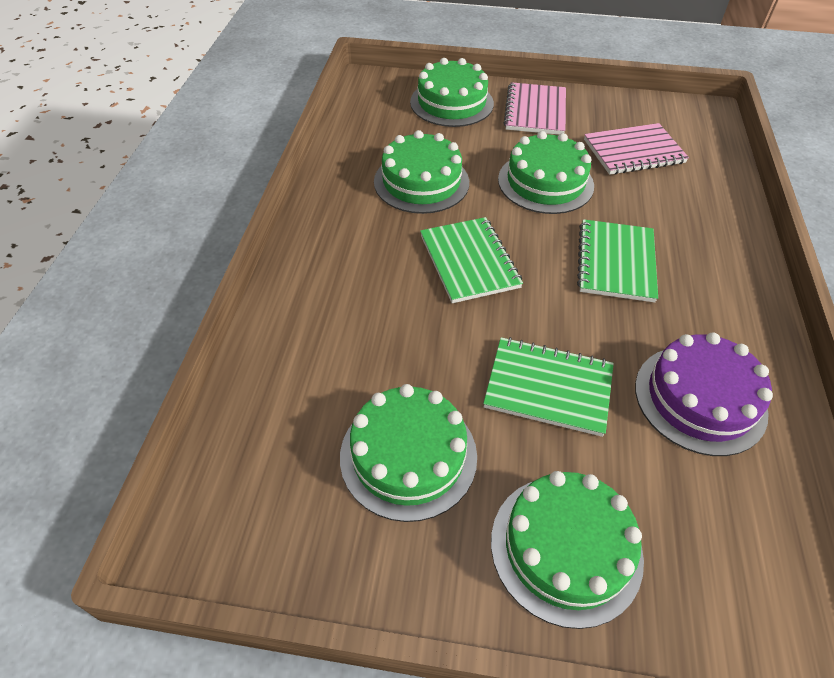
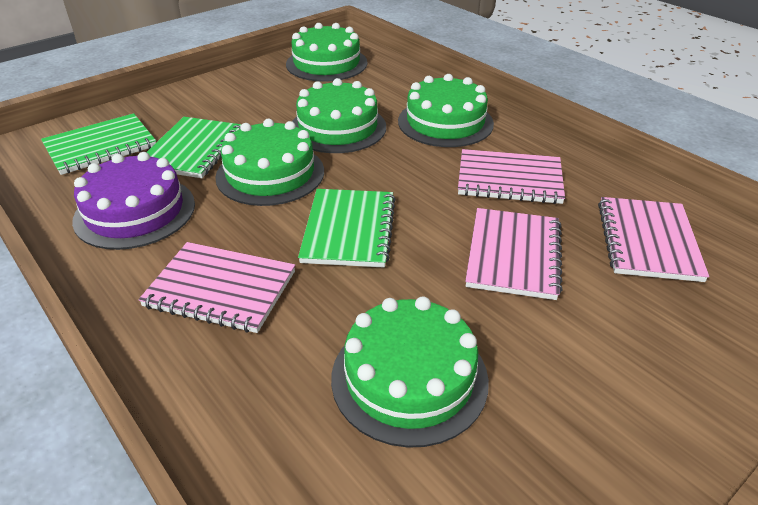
pink notebook: [503,82,566,135] [584,123,689,175] = 2 -> [138,242,295,333] [458,149,565,204] [465,208,563,300] [598,197,709,282] = 4

